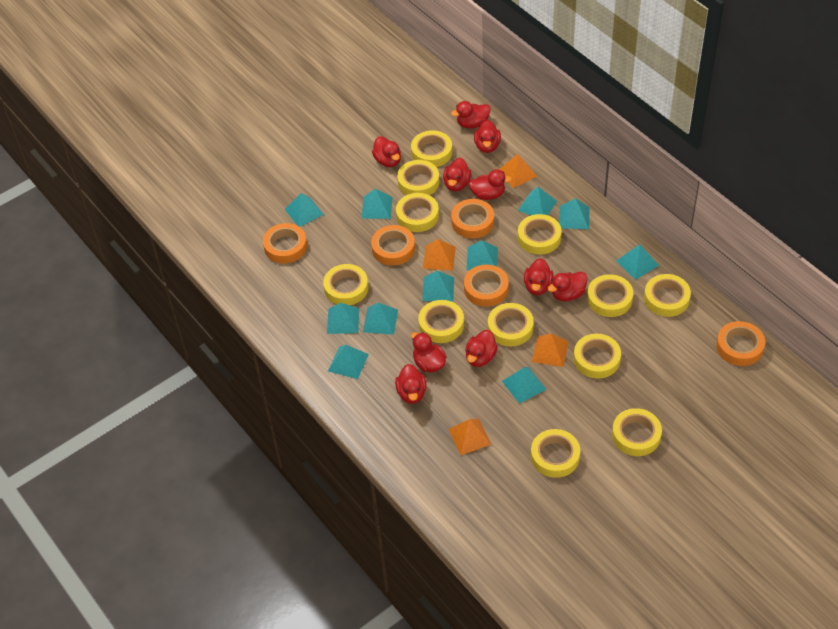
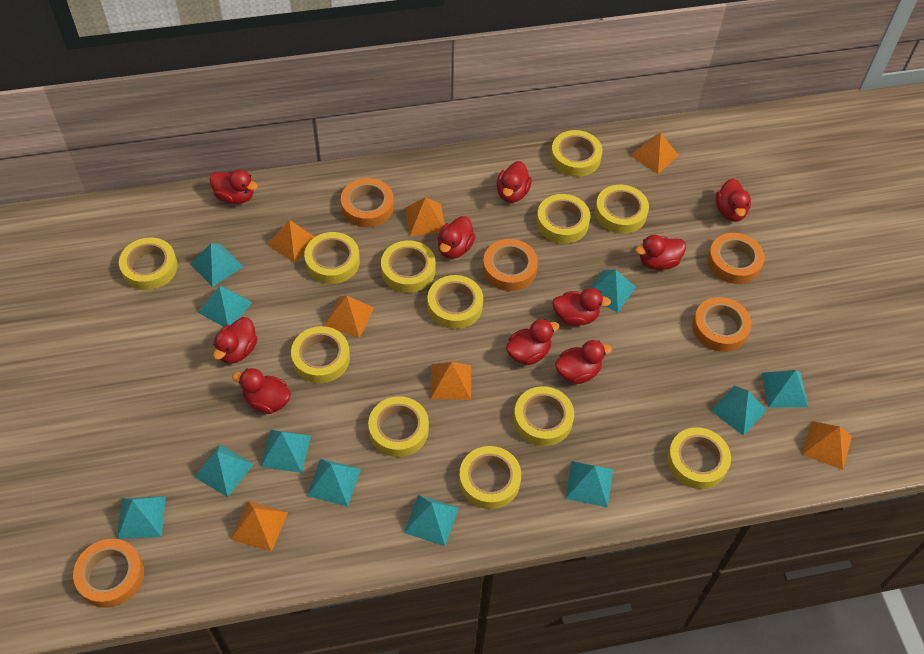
orange pyramid: [423,239,456,270] [448,419,492,455] [498,154,537,188] [532,334,569,367] = 4 -> [231,501,288,552] [267,220,314,263] [324,296,374,338] [405,197,445,236] [431,362,471,400] [631,133,679,174] [802,421,852,470] = 7

